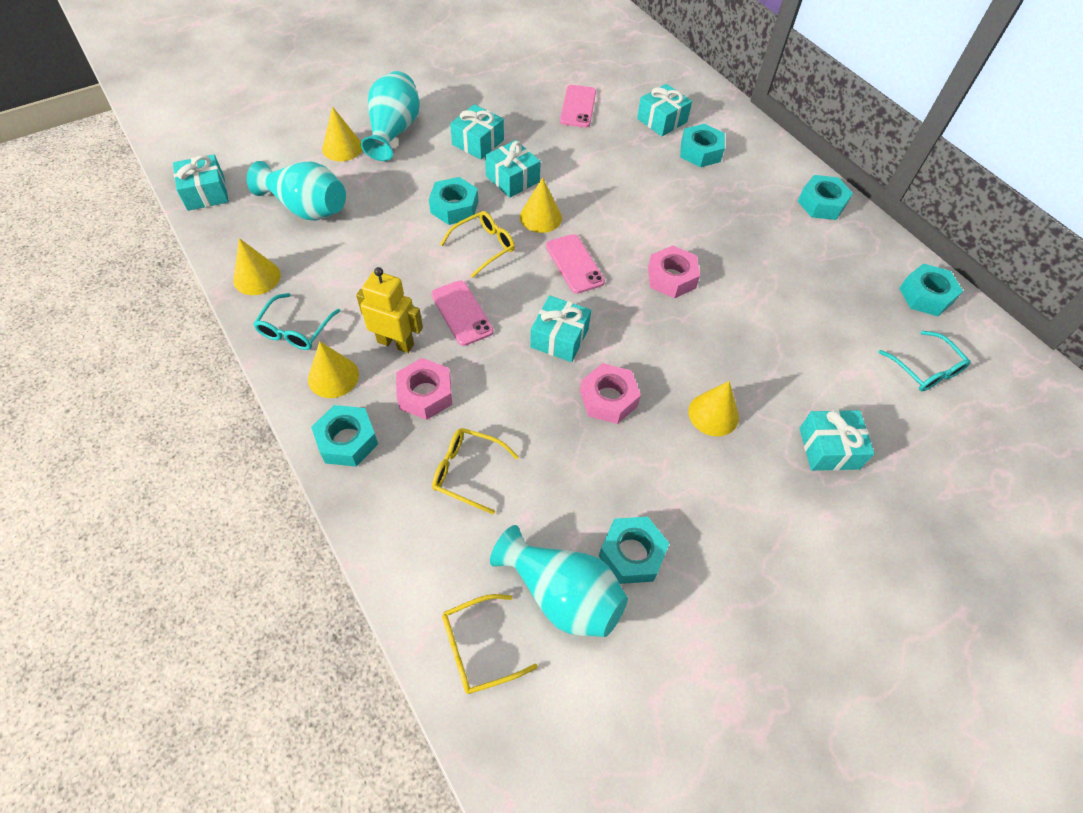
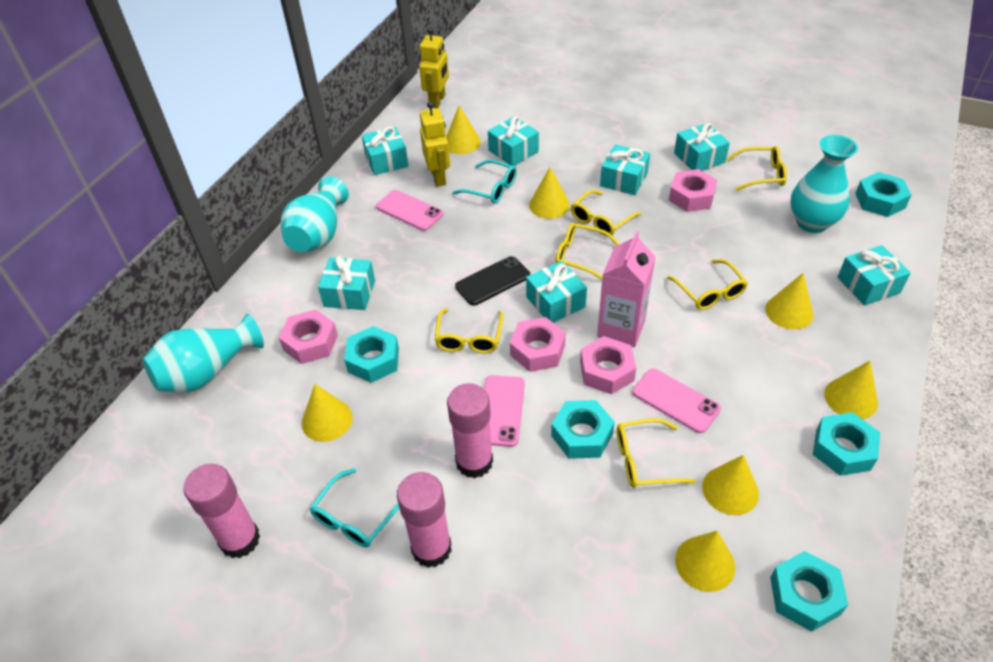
black phone: none = 0 -> [455,256,530,306] = 1
pink carton: none = 0 -> [597,231,656,347] = 1
pink glue stick: none = 0 -> [183,464,260,558] [397,472,451,568] [447,383,493,478] = 3
pink nut: [396,358,452,420] [580,363,641,424] [648,245,700,298] = 3 -> [279,309,338,364] [510,317,566,372] [580,336,636,394] [669,169,717,212] = 4
turquoise gift: [173,155,229,211] [450,104,504,159] [485,140,541,198] [530,295,591,362] [637,84,692,136] [799,410,874,471] = 6 -> [318,256,375,310] [362,127,409,175] [488,116,539,166] [526,261,587,323] [600,144,650,195] [674,123,730,171] [837,245,911,306] = 7
turquoise nut: [311,405,378,467] [429,177,478,225] [599,517,670,584] [680,124,725,167] [798,175,853,220] [899,263,963,316] = 6 -> [344,326,399,383] [551,400,615,459] [770,551,848,632] [813,412,880,476] [855,172,911,217] = 5
yellow cone: [233,238,281,295] [308,341,359,398] [322,106,362,161] [520,177,562,233] [688,381,739,436] = 5 -> [302,384,353,442] [446,105,481,154] [529,167,570,219] [675,531,735,592] [702,455,759,515] [765,273,813,330] [824,361,878,419] = 7
yellow glasses: [432,428,519,514] [440,211,515,278] [442,594,538,694] = 3 -> [435,308,503,354] [555,223,619,280] [571,190,642,236] [617,418,696,488] [667,259,748,310] [727,146,787,191] = 6
yellow robot: [356,267,423,353] = 1 -> [419,27,449,108] [420,101,450,187] = 2

